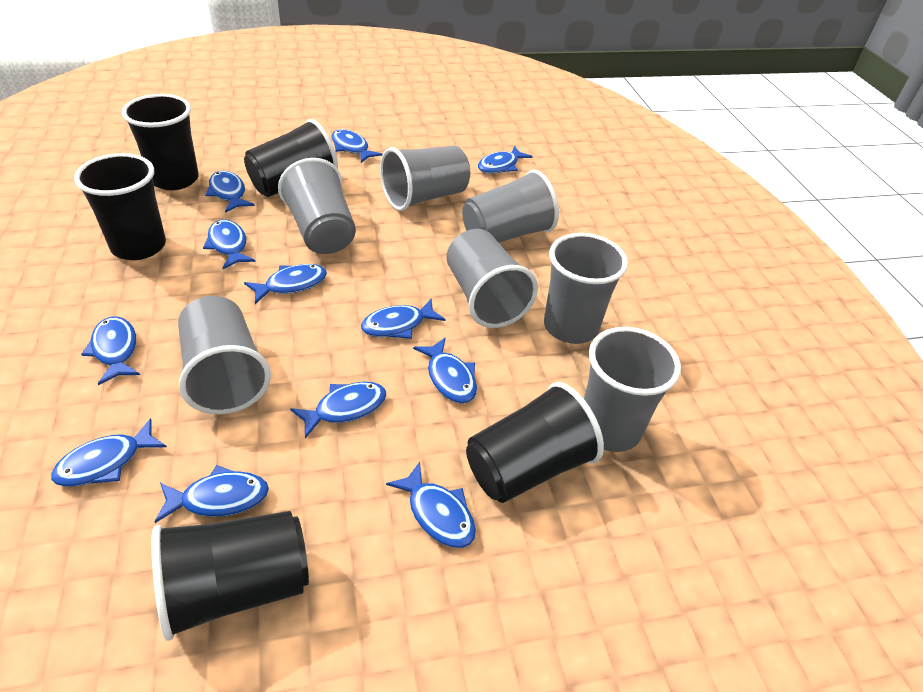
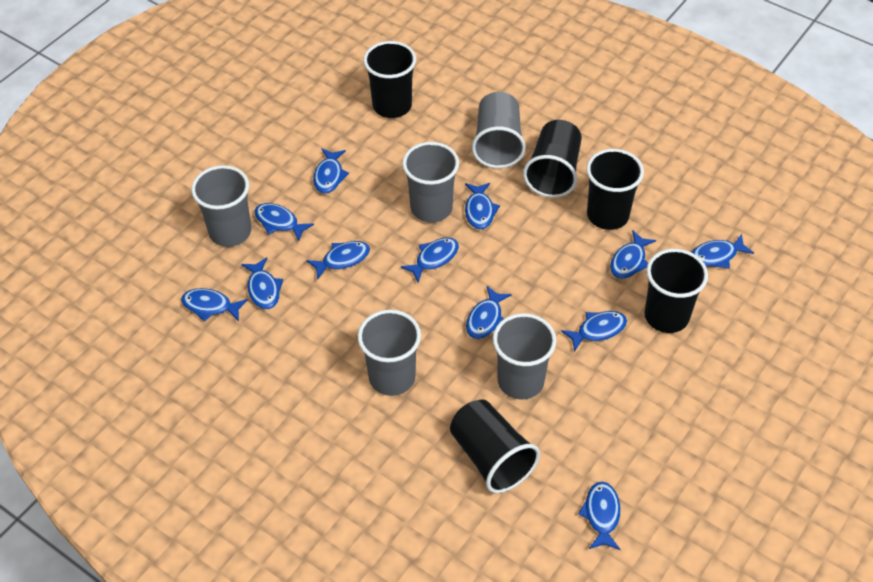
grey cup: [178,296,271,414] [278,158,356,254] [380,146,470,211] [447,229,538,328] [462,170,559,243] [544,233,628,344] [584,327,681,452] = 7 -> [191,165,251,247] [358,309,421,396] [402,142,459,223] [472,92,526,168] [493,313,556,400] = 5

